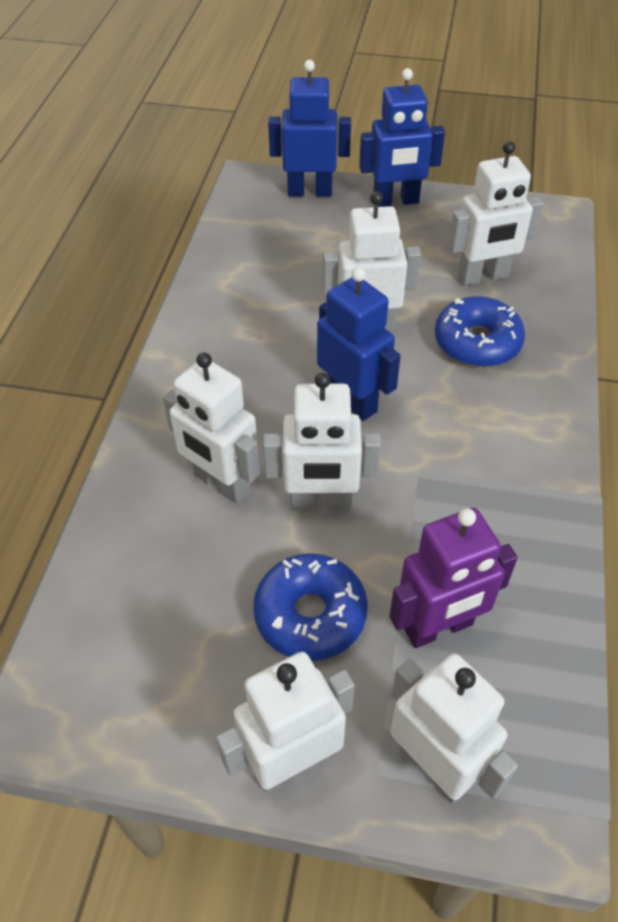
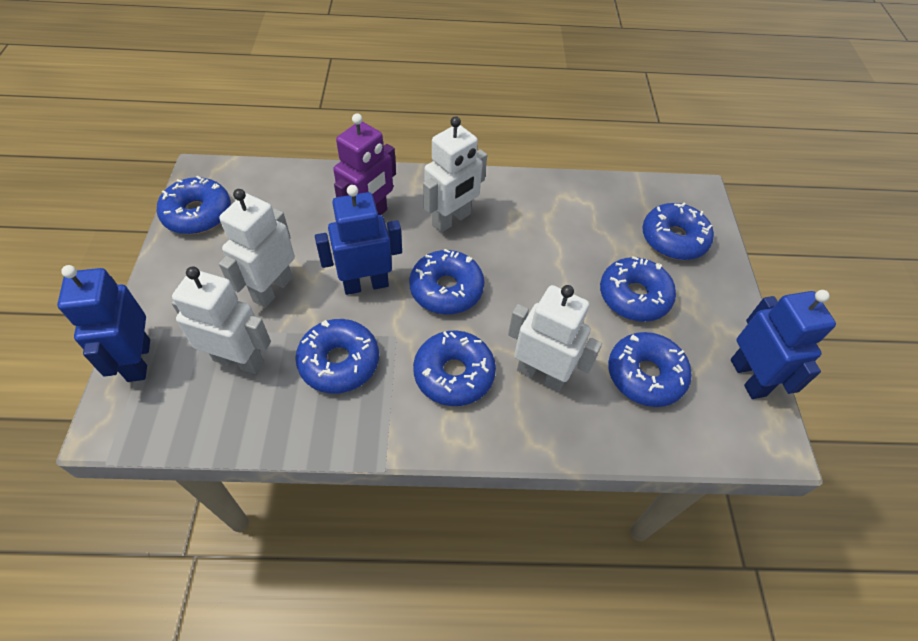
blue donut: [253,553,368,661] [435,296,525,367] = 2 -> [157,176,231,234] [295,319,379,394] [409,249,485,314] [413,330,496,406] [600,256,676,322] [608,332,692,407] [642,202,714,260] = 7
white robot: [163,353,260,504] [216,652,355,792] [263,372,381,511] [323,191,421,331] [390,653,518,804] [449,141,543,286] = 6 -> [172,266,271,374] [219,189,295,308] [423,116,487,233] [508,285,602,391] = 4

